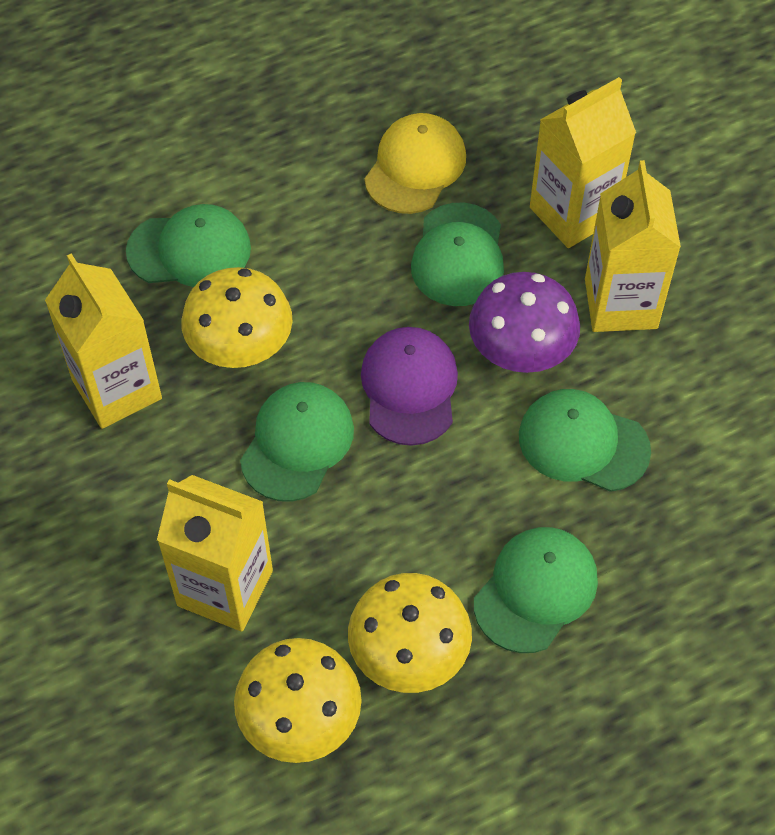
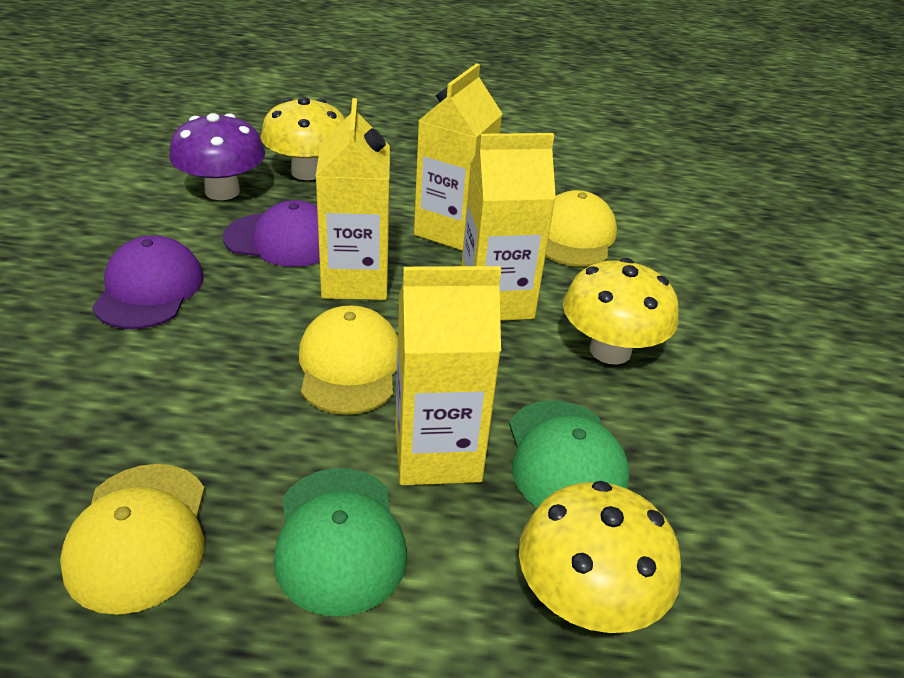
green cap: [126,204,251,287] [240,382,354,502] [411,203,504,306] [474,527,598,653] [519,389,651,492] = 5 -> [273,468,407,616] [509,400,630,508] = 2
purple cap: [361,327,458,446] = 1 -> [92,235,204,329] [223,200,320,267] = 2
yellow cap: [364,113,466,214] = 1 -> [60,464,205,615] [299,305,398,415] [545,190,617,267] = 3

